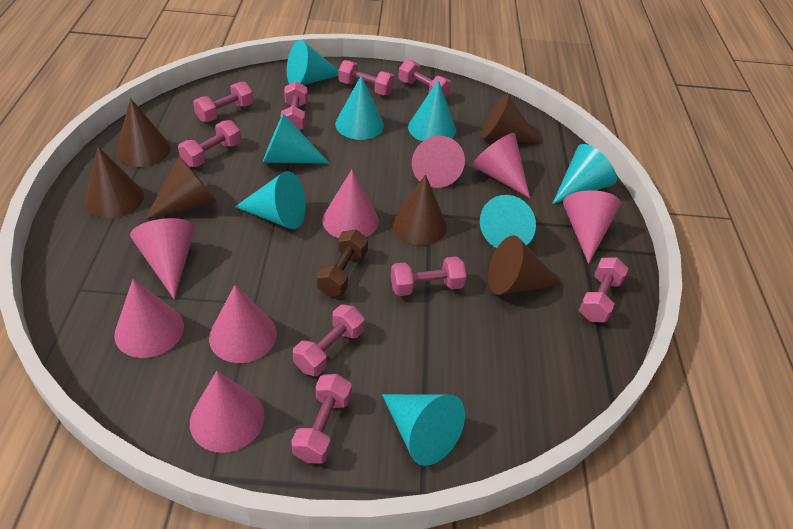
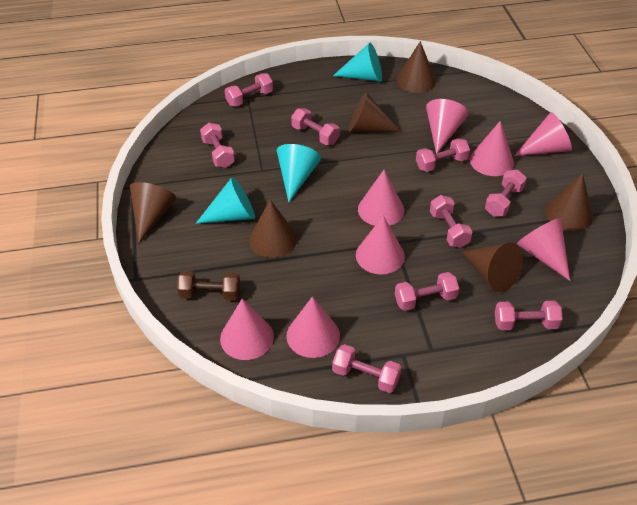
turquoise cone: [235,171,306,229] [263,113,330,164] [287,40,338,85] [335,75,384,140] [382,394,465,466] [408,80,456,142] [480,195,536,248] [552,144,617,204] = 8 -> [196,177,255,224] [277,144,321,202] [333,43,382,82] = 3

